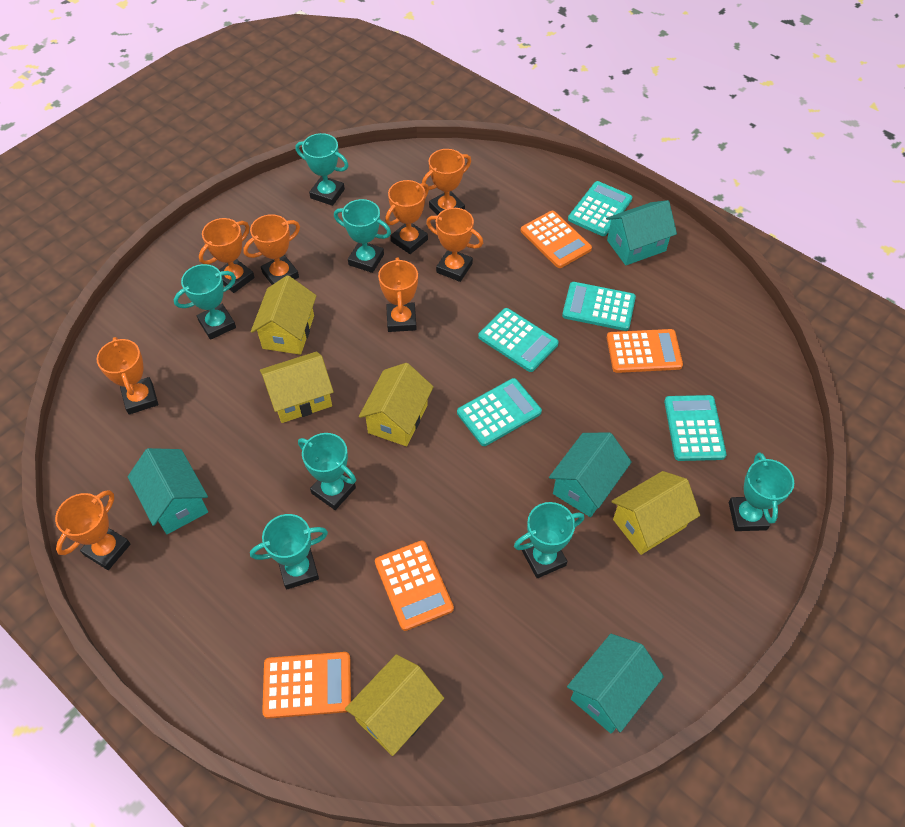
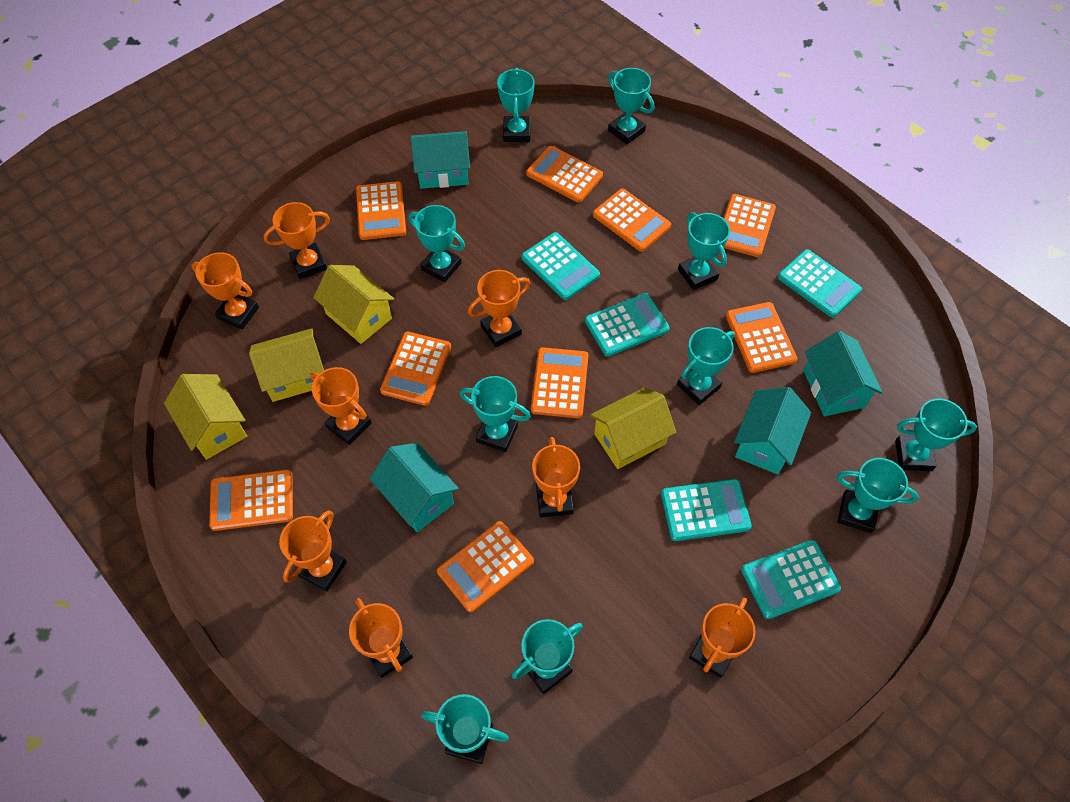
orange calculator: [262,652,351,719] [375,540,454,631] [521,211,592,268] [607,329,683,373] = 4 -> [209,469,293,531] [356,181,406,240] [380,332,451,406] [437,521,534,613] [526,146,603,203] [531,347,588,418] [593,189,671,252] [724,194,776,257] [726,302,797,373] = 9
turquoise trophy: [174,264,236,340] [250,514,328,590] [296,133,349,206] [298,433,356,510] [334,199,391,273] [514,502,584,578] [729,452,794,531] = 7 -> [409,205,465,283] [421,694,509,764] [460,376,531,452] [497,68,535,142] [512,619,583,694] [608,68,654,144] [677,327,735,405] [678,212,730,290] [837,458,919,533] [895,398,977,471] = 10
yellow house: [251,275,317,355] [260,351,334,423] [345,654,444,756] [359,363,433,446] [612,471,700,555] = 5 -> [164,374,247,460] [249,328,324,402] [313,265,394,344] [590,388,676,469] = 4

